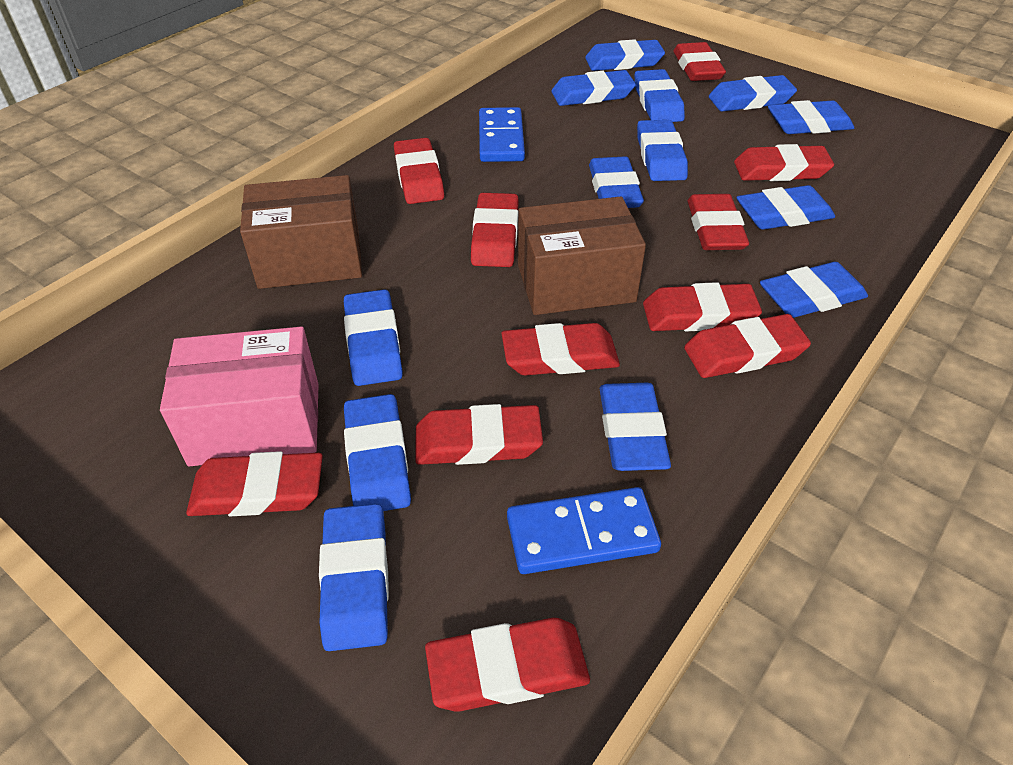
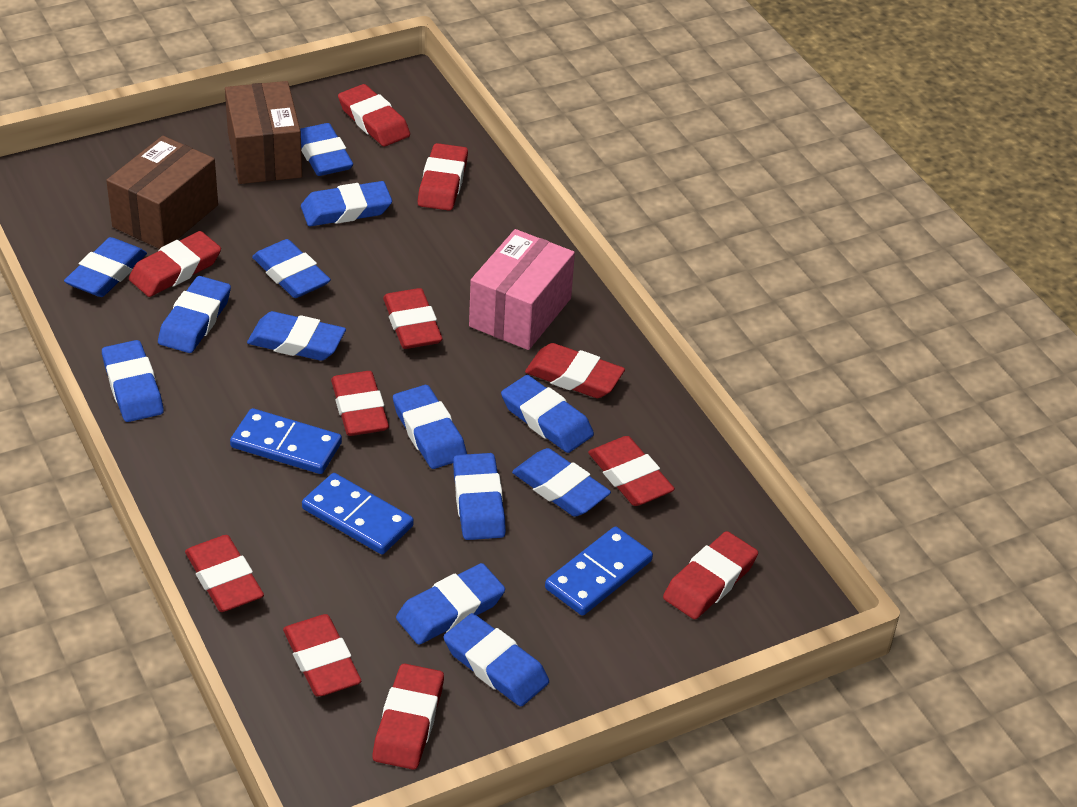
blue domino: [479,107,525,162] [507,487,661,574] = 2 -> [230,408,342,474] [302,473,414,554] [545,527,653,616] = 3

